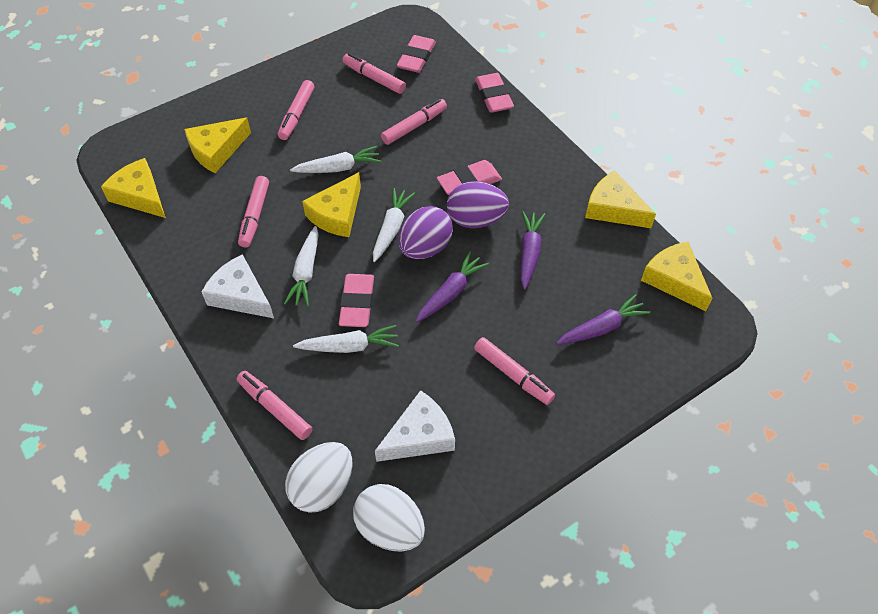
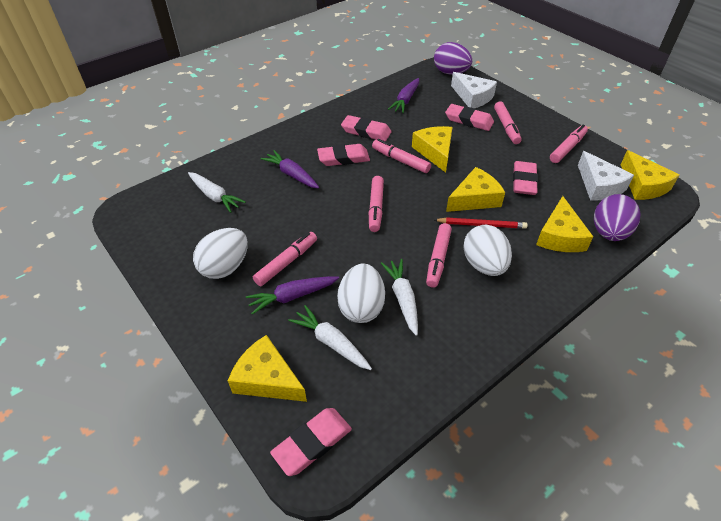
pink eraser: [339,274,374,327] [397,35,436,73] [437,160,502,195] [475,73,514,113] = 4 -> [270,408,352,476] [317,144,370,166] [341,115,392,141] [445,104,494,131] [513,161,538,195] = 5
red pencil: none = 0 -> [434,217,528,229] = 1
white carrot: [284,226,319,307] [290,146,381,173] [293,325,399,353] [373,188,415,262] = 4 -> [188,172,246,213] [288,305,372,370] [381,259,418,336] = 3
white egg: [285,442,352,513] [353,484,425,552] = 2 -> [193,228,248,279] [337,264,385,323] [463,225,512,276] = 3

